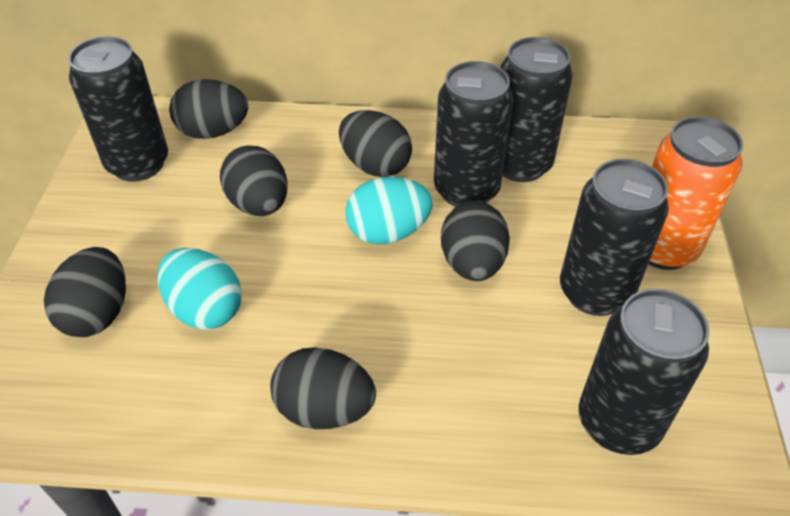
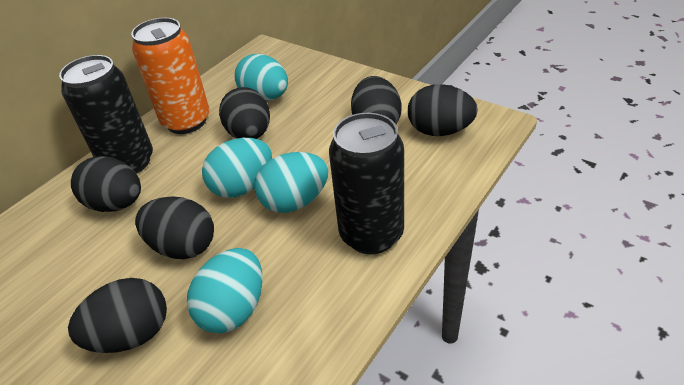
black can: [68,36,168,182] [434,61,513,207] [500,37,573,182] [560,159,669,316] [579,289,710,455] = 5 -> [59,55,153,174] [329,113,404,254] = 2
turquoise egg: [157,248,242,330] [345,177,433,244] = 2 -> [187,248,263,333] [202,138,272,198] [234,54,288,101] [254,152,328,213] = 4

